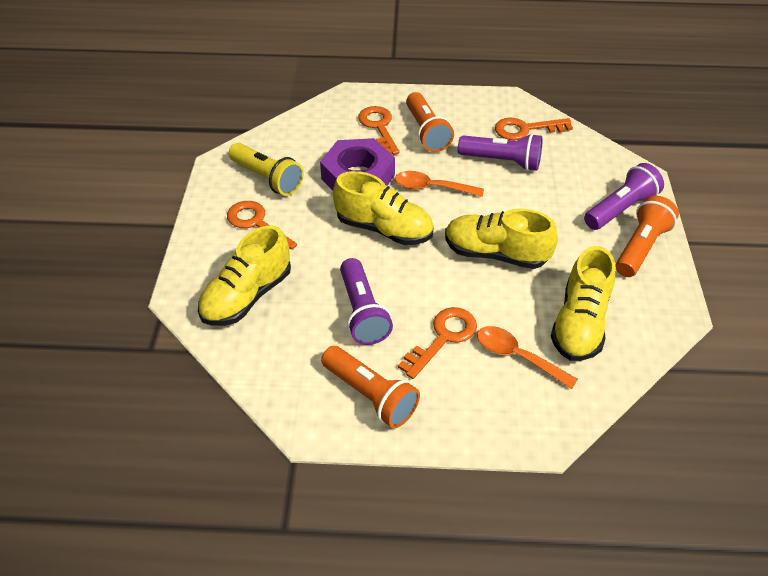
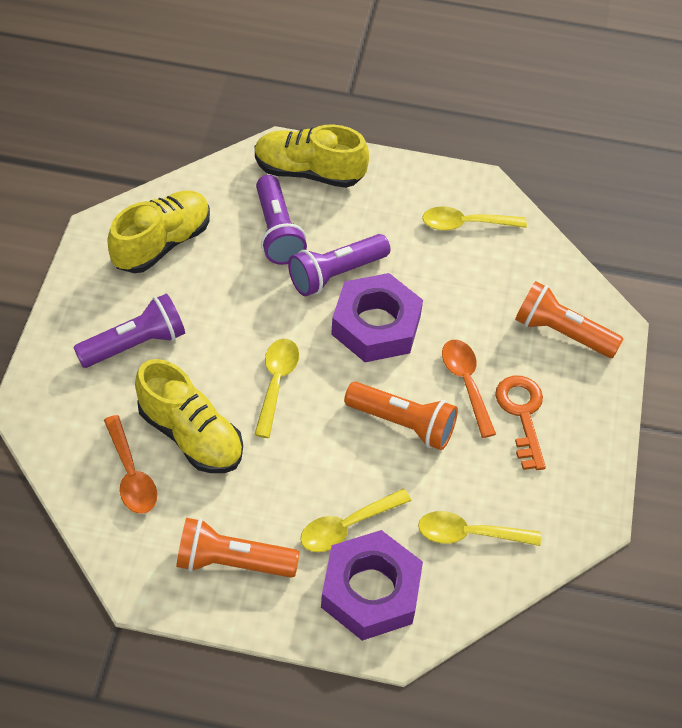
orange key: [227,201,297,250] [358,106,399,155] [398,307,477,379] [495,118,573,140] = 4 -> [495,376,546,470] = 1
purple nut: [320,138,395,191] = 1 -> [321,530,423,641] [331,273,423,362] = 2
yellow flashlight: [229,143,304,196] = 1 -> none = 0
yellow shoe: [198,225,291,326] [333,171,434,245] [445,209,558,269] [551,246,615,361] = 4 -> [107,190,210,273] [135,359,243,473] [255,124,369,188] = 3
yellow spoon: none = 0 -> [254,339,299,438] [301,489,411,552] [418,511,541,546] [422,206,527,231] = 4

